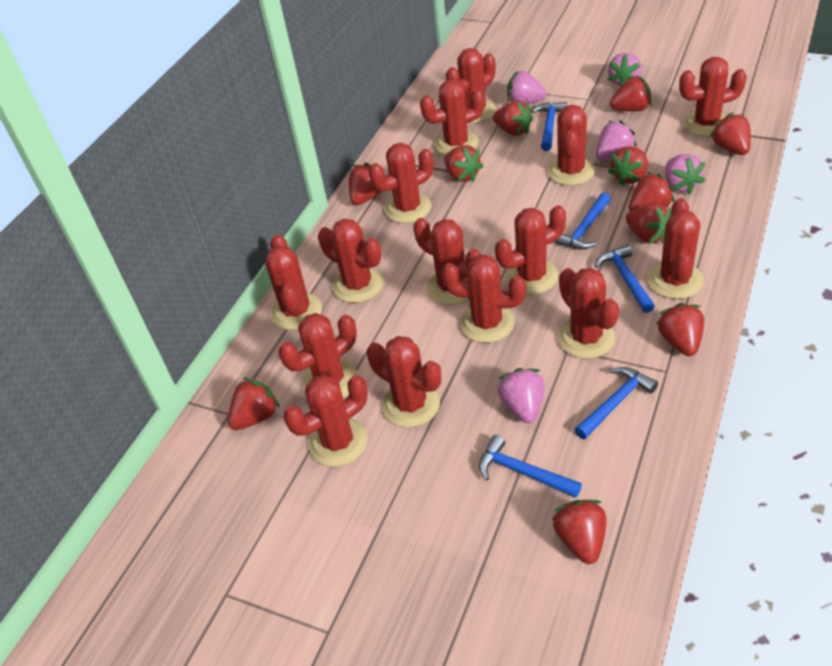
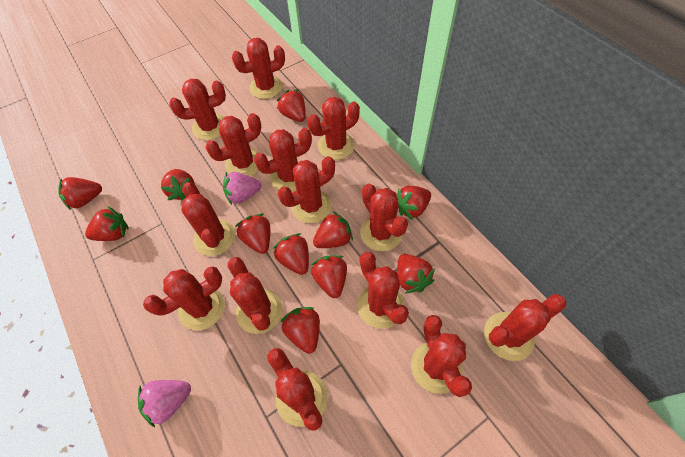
blue hammer: [479,435,582,498] [532,102,567,151] [554,193,611,250] [574,367,658,439] [595,244,655,313] = 5 -> none = 0
pink strawberry: [498,368,545,423] [507,71,546,104] [596,120,637,161] [608,53,642,87] [665,154,705,194] = 5 -> [138,380,191,427] [223,172,261,205] = 2
red cactus: [265,235,322,330] [278,313,358,397] [283,374,368,467] [318,219,383,303] [367,336,441,428] [369,143,434,223] [413,218,482,305] [420,80,485,155] [441,254,526,343] [446,48,496,123] [495,205,566,295] [547,105,595,186] [558,268,619,359] [647,198,704,299] [679,57,747,137] = 15 -> [143,266,225,330] [169,79,226,140] [181,182,235,256] [205,113,261,177] [228,257,283,334] [232,38,285,99] [254,128,312,192] [267,348,328,431] [278,156,335,223] [307,97,360,160] [357,252,409,329] [360,184,408,251] [411,315,472,397] [484,294,566,361] = 14

